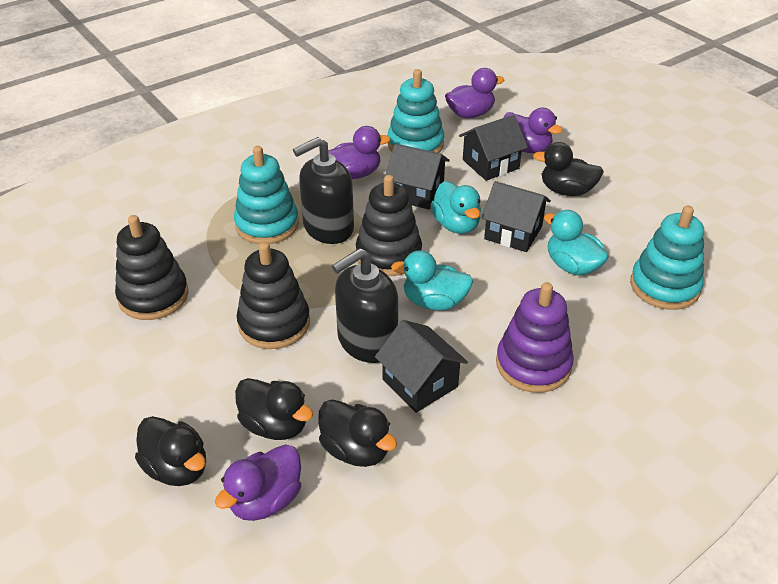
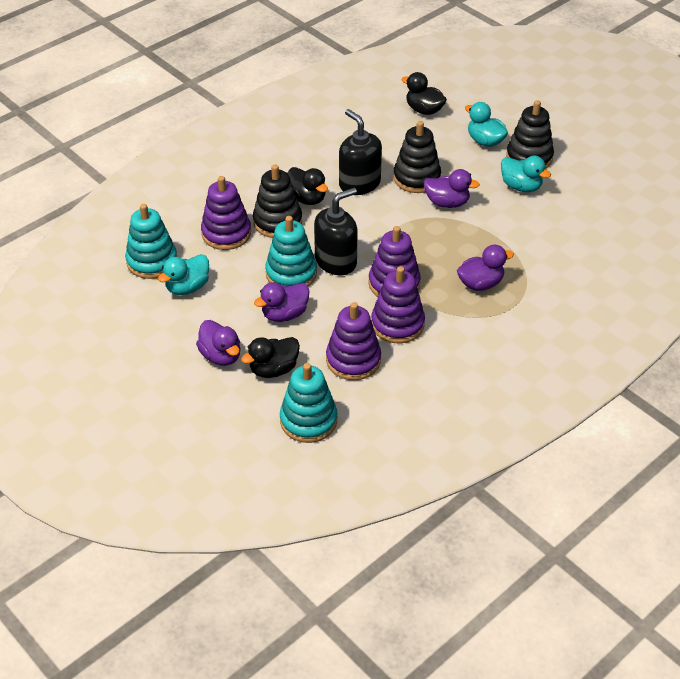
black duck: [135,416,206,486] [235,378,313,440] [318,399,397,467] [533,142,604,196] = 4 -> [241,337,300,378] [287,167,328,205] [401,72,447,115] = 3
black house: [375,320,468,413] [385,144,450,209] [459,115,528,181] [482,181,551,252] = 4 -> none = 0
purple stacking toy: [496,282,574,393] = 1 -> [201,176,251,250] [326,302,381,380] [368,226,421,297] [371,266,425,343] = 4

